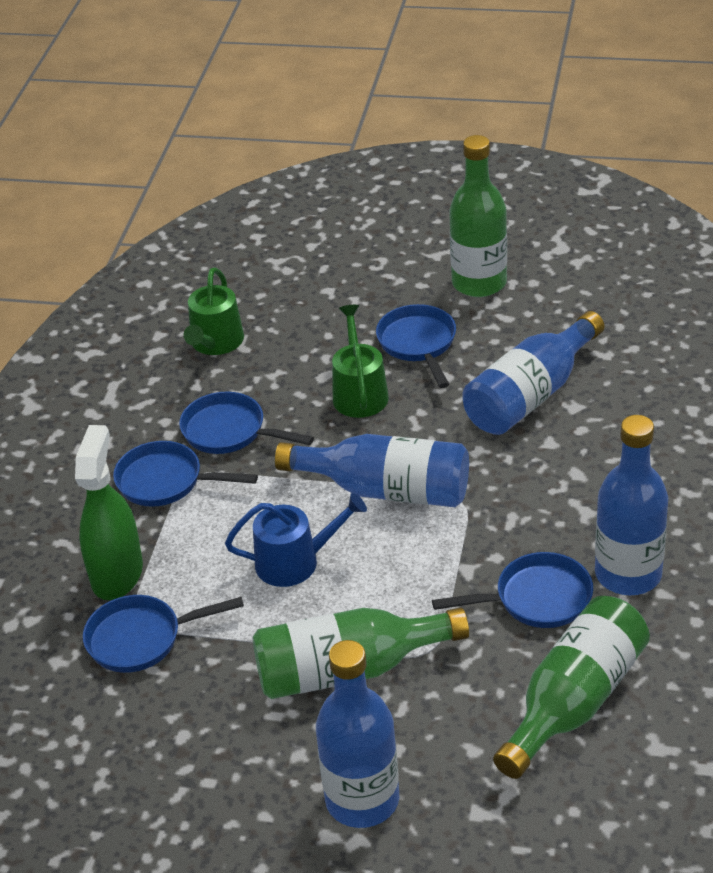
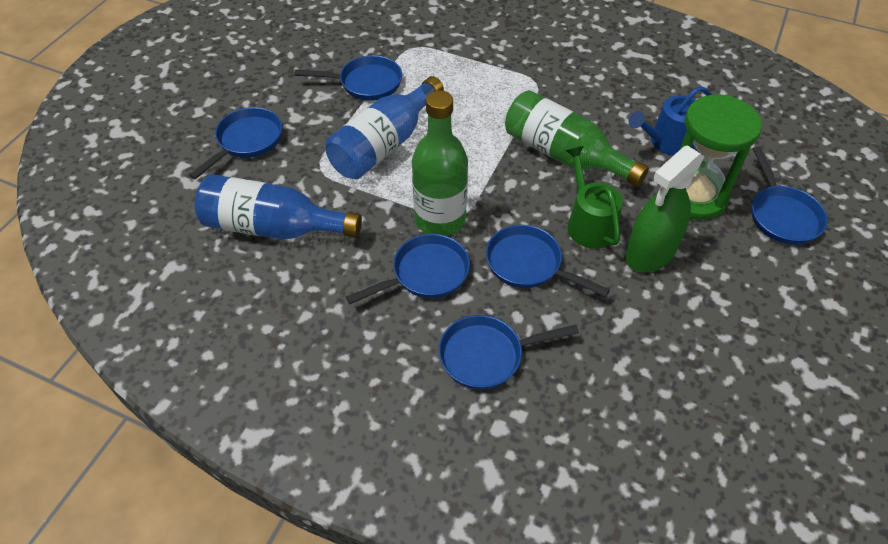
blue bottle: [275,434,469,507] [316,640,399,828] [462,311,604,435] [595,415,668,595] = 4 -> [195,174,362,240] [325,76,444,179] = 2
blue pan: [83,595,244,673] [113,441,258,507] [179,392,314,454] [376,304,456,388] [432,552,593,628] = 5 -> [189,107,282,179] [295,55,402,101] [346,234,470,304] [439,315,579,390] [486,225,610,297] [752,146,828,245] = 6
green bottle: [253,607,469,699] [449,135,507,297] [493,596,650,779] = 3 -> [412,90,468,236] [505,90,649,187] = 2
green hourglass: none = 0 -> [680,95,762,220] = 1
green watering can: [184,267,244,355] [332,305,389,418] = 2 -> [565,146,623,249] = 1

